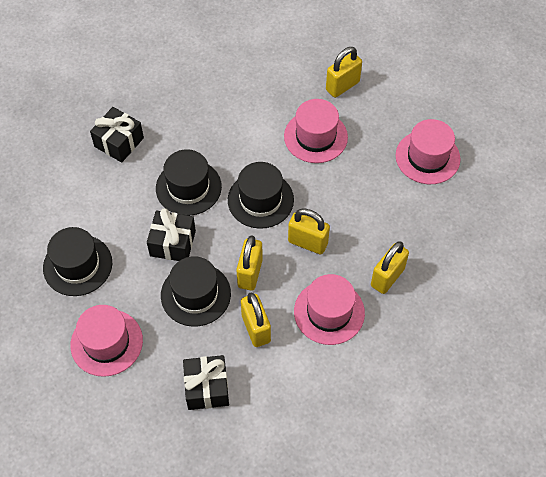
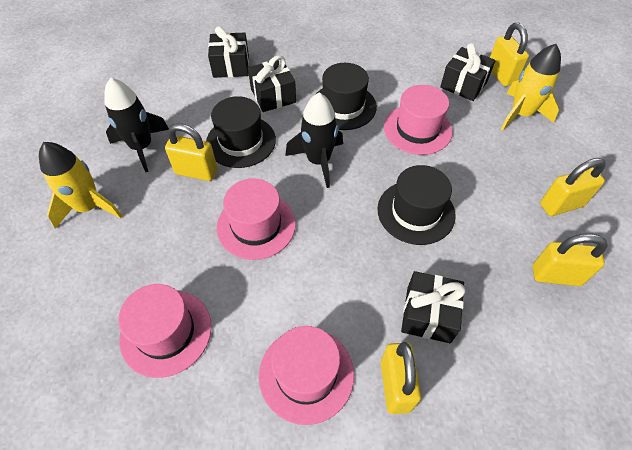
black gift: [90,107,144,163] [147,208,196,261] [183,355,229,410] = 3 -> [208,26,249,78] [248,55,296,112] [401,271,466,343] [440,43,496,101] = 4
black hat: [43,227,112,296] [156,149,222,216] [161,256,231,327] [228,162,294,229] = 4 -> [206,96,276,168] [316,63,377,130] [377,165,456,245] = 3
black rocket: none = 0 -> [104,78,169,172] [285,93,343,188] = 2
yellow rocket: none = 0 -> [39,142,122,229] [501,44,561,131] = 2

